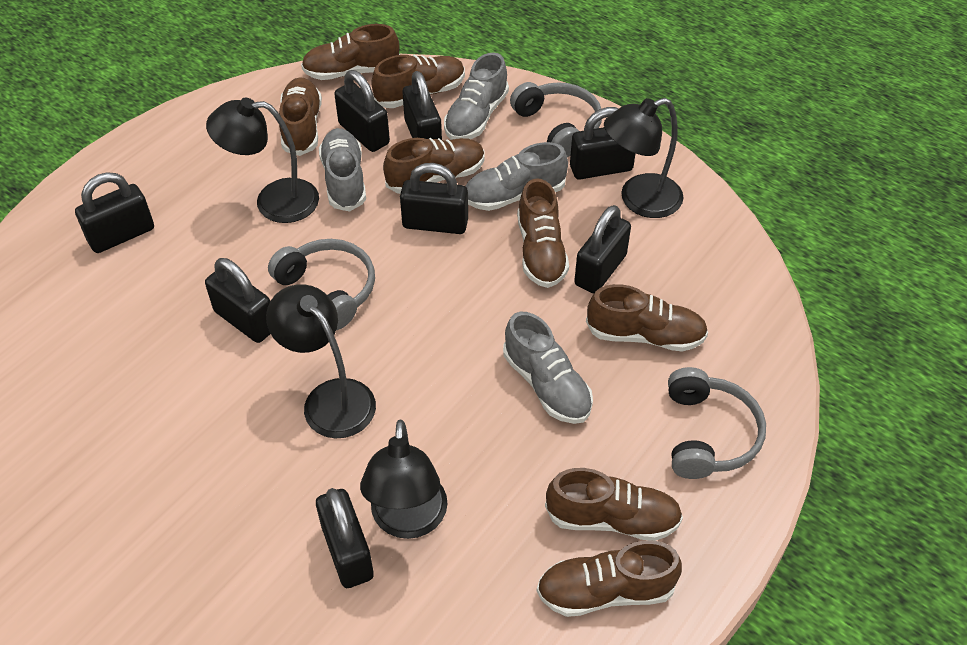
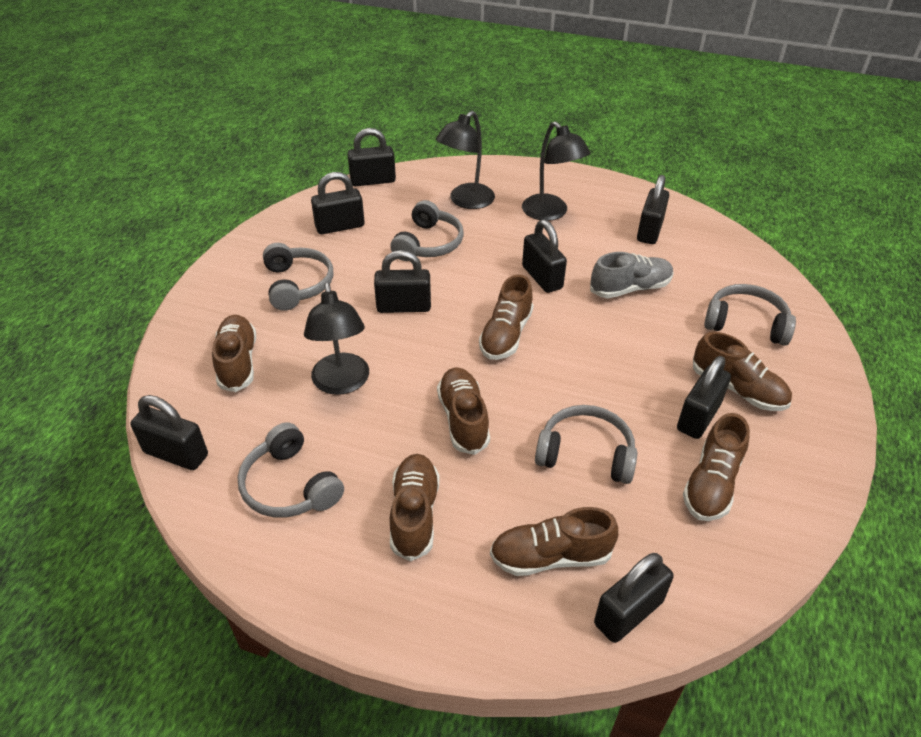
black lamp: [206,98,319,223] [266,284,376,438] [360,419,448,539] [604,98,683,218] = 4 -> [304,282,369,395] [436,111,495,209] [522,121,590,221] = 3
brown shoe: [279,77,322,156] [301,24,400,80] [371,55,465,108] [383,138,485,194] [517,178,569,288] [537,540,682,617] [545,468,683,541] [586,284,708,352] = 8 -> [212,315,256,392] [390,454,440,562] [437,368,490,455] [479,275,533,360] [490,507,618,576] [683,413,750,521] [693,332,792,411] = 7
grey headphones: [268,239,375,330] [510,82,602,157] [668,367,766,479] = 3 -> [237,422,344,518] [263,243,333,311] [390,200,464,261] [535,405,637,484] [704,284,796,346] = 5
grey shoe: [319,128,366,212] [444,52,509,140] [466,142,568,211] [503,312,593,424] = 4 -> [590,252,674,298] = 1

